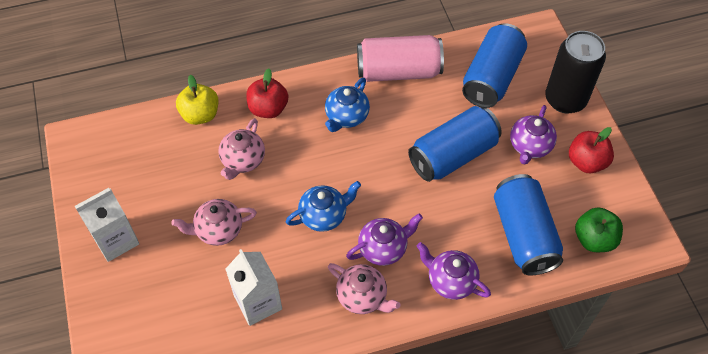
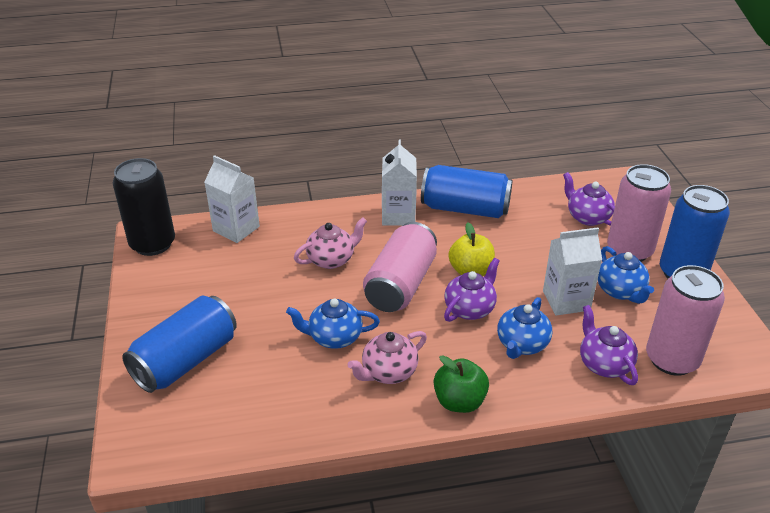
blue teapot: [286,181,361,232] [325,78,370,132] = 2 -> [286,298,380,349] [497,297,552,359] [598,246,654,304] = 3
pink can: [357,35,444,82] = 1 -> [363,222,437,312] [607,164,671,262] [646,265,725,376] = 3
pink teapot: [171,199,257,246] [218,118,265,180] [328,263,400,314] = 3 -> [294,218,367,269] [348,331,427,384] = 2
red apple: [246,68,288,118] [569,127,614,173] = 2 -> none = 0
white carton: [75,188,139,262] [225,249,282,326] = 2 -> [204,155,260,243] [382,140,417,226] [543,227,602,315] = 3

